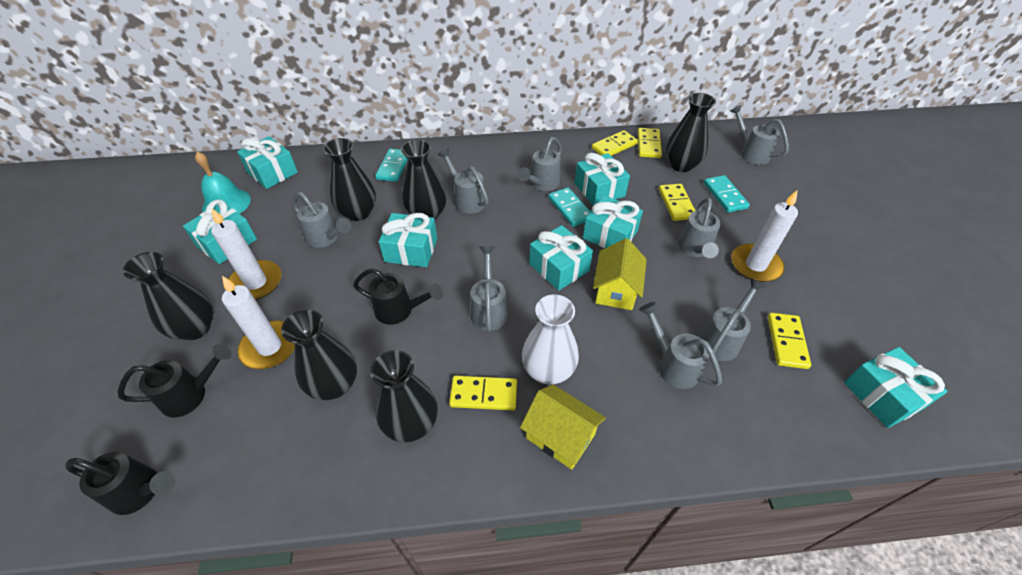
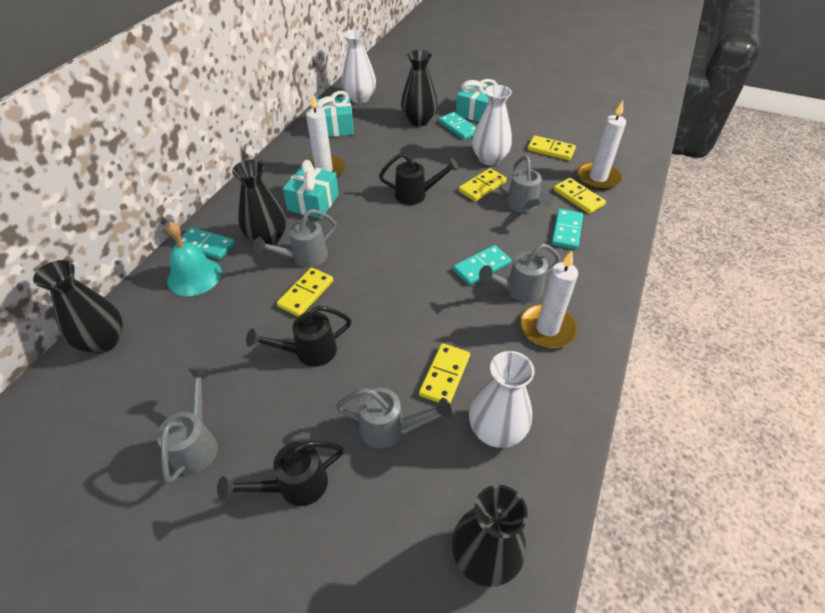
black vase: [123,252,214,340] [281,310,357,400] [323,138,376,221] [370,350,438,443] [401,139,447,220] [666,93,716,172] = 6 -> [33,260,123,353] [232,160,286,245] [401,50,437,126] [452,485,528,587] = 4
grey watering can: [292,192,351,248] [437,148,489,214] [471,246,508,332] [518,137,562,191] [639,302,722,389] [678,198,721,258] [700,278,766,361] [730,105,789,165] = 8 -> [157,367,218,484] [253,209,336,268] [336,388,452,449] [479,244,561,303] [507,155,553,213] = 5
turquoise domino: [375,149,408,182] [548,187,590,227] [704,175,750,213] = 3 -> [176,227,235,260] [438,112,476,140] [453,245,512,285] [551,209,583,249] = 4
turquoise gift: [183,200,257,264] [237,136,298,189] [379,213,437,267] [529,225,593,291] [575,153,630,205] [583,195,643,248] [844,347,948,428] = 7 -> [283,160,339,219] [316,91,354,137] [456,79,497,122] = 3
white vase: [522,294,579,385] = 1 -> [341,29,376,103] [469,351,535,448] [472,85,512,165] = 3
yellow house: [520,384,606,470] [593,238,647,310] = 2 -> none = 0

